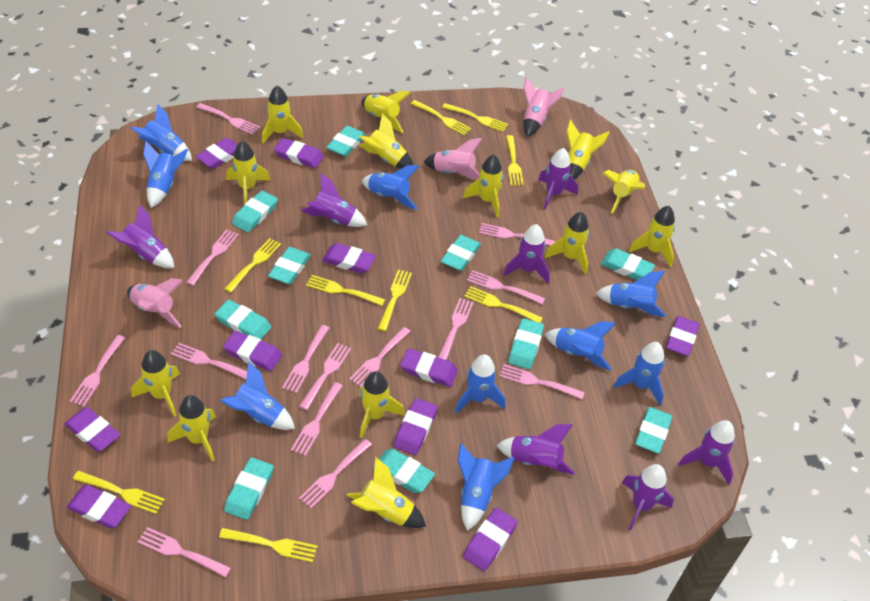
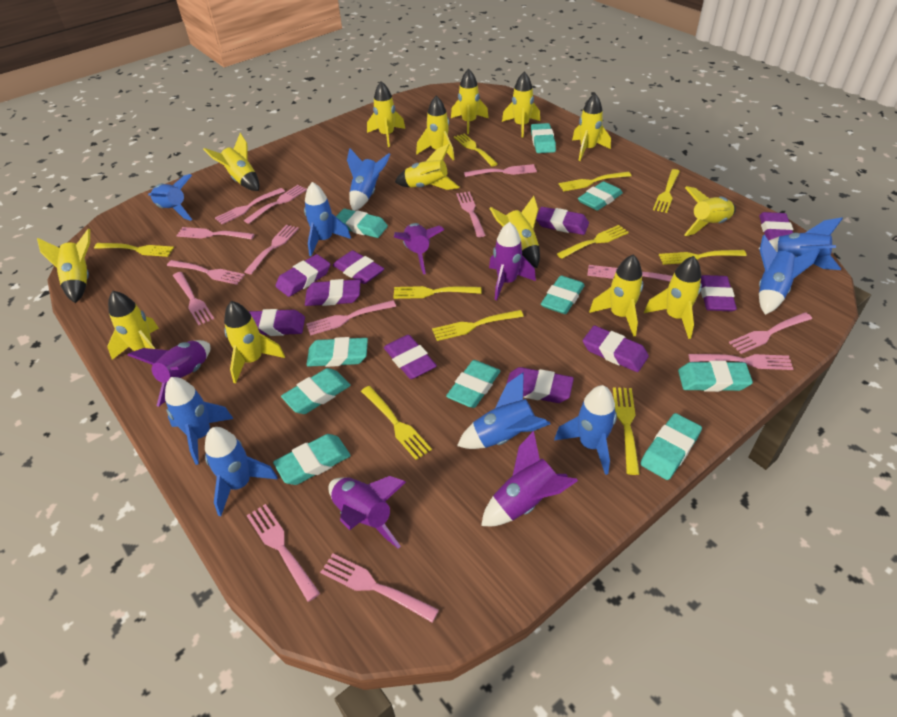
pink rocket: [127,278,183,328] [423,138,482,180] [523,77,565,137] = 3 -> none = 0
purple rocket: [107,204,174,268] [301,173,367,227] [496,424,575,475] [503,224,550,284] [538,148,578,210] [622,464,674,531] [678,420,735,485] = 7 -> [127,340,210,407] [328,476,406,549] [394,223,445,274] [481,431,578,526] [489,222,536,300] = 5
yellow fork: [73,471,165,514] [219,528,318,562] [224,238,281,293] [306,275,385,306] [378,269,412,332] [411,100,471,135] [442,103,508,132] [464,286,543,323] [506,135,524,186] = 9 -> [94,243,174,257] [361,386,432,460] [393,286,481,299] [432,310,524,341] [454,133,498,166] [557,225,629,259] [559,172,631,192] [613,387,640,475] [653,169,680,213] [659,250,747,265] = 10
yellow rocket: [131,350,180,417] [168,395,216,462] [226,141,270,204] [262,85,303,144] [347,457,426,528] [359,113,413,169] [359,371,404,438] [361,91,411,133] [463,154,503,217] [545,212,589,274] [566,120,610,180] [603,170,645,214] [629,206,675,267] = 13 -> [37,229,90,303] [107,291,159,360] [203,133,259,191] [224,301,285,384] [367,81,405,147] [395,144,460,190] [416,96,454,160] [451,69,489,134] [489,196,540,268] [502,72,540,138] [572,93,611,161] [589,255,643,337] [644,256,702,339] [684,186,736,236] = 14

